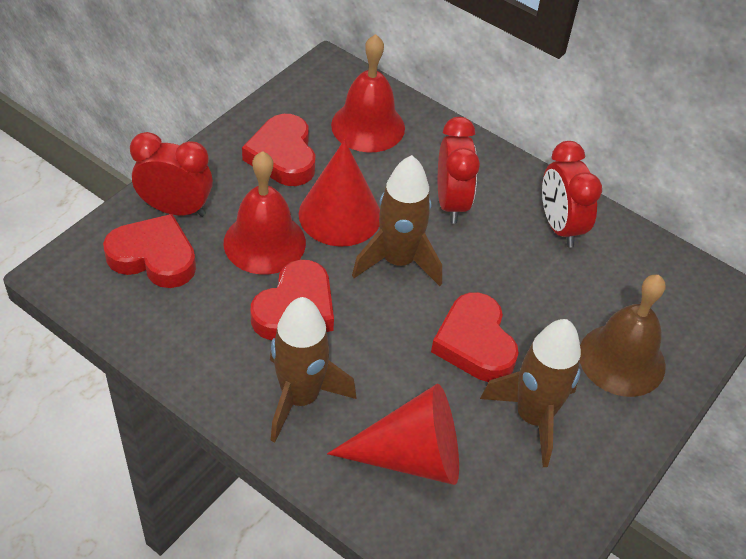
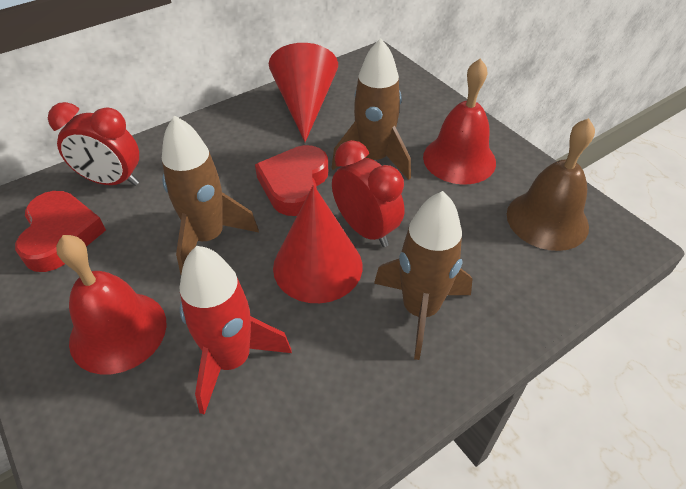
red clock: [130,132,213,217] [438,117,480,224] [542,141,602,248] = 3 -> [48,102,139,186] [332,140,404,247] = 2
red heart: [103,214,196,288] [242,114,316,186] [250,260,334,340] [431,292,519,382] = 4 -> [15,191,106,272] [255,145,328,216] = 2
red rocket: none = 0 -> [180,246,292,415] = 1

